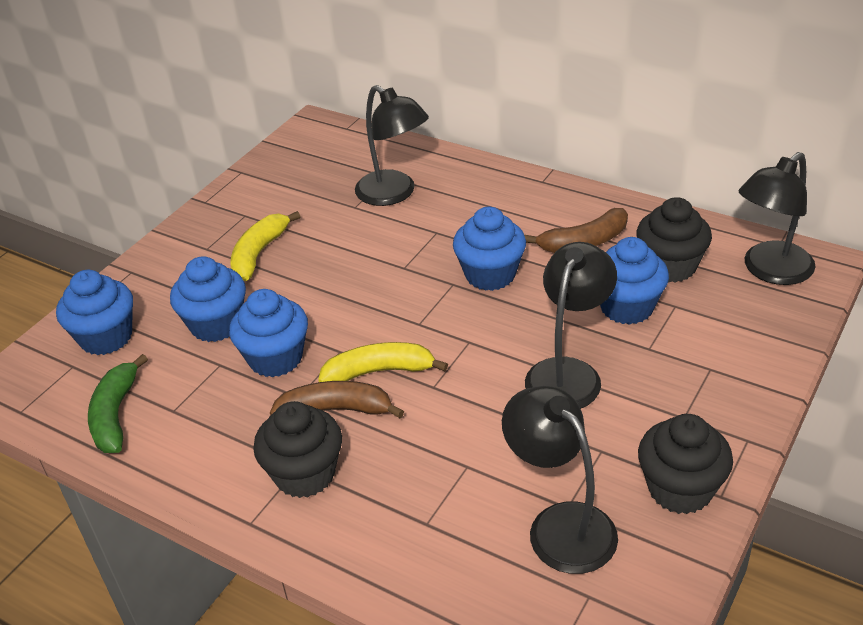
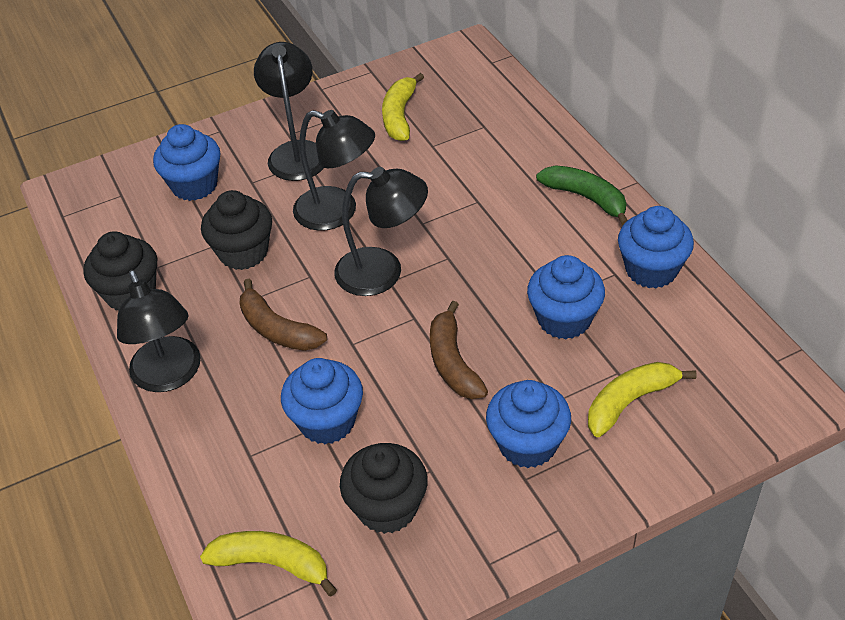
yellow banana: [230,211,301,281] [318,342,448,382] = 2 -> [200,531,337,596] [382,73,424,141] [588,362,697,437] = 3

